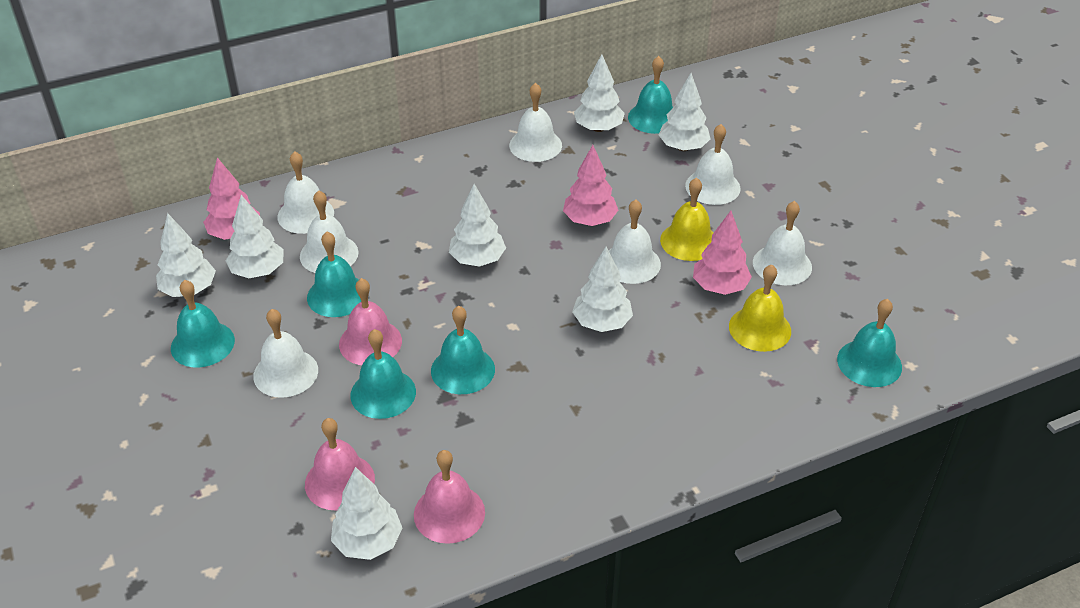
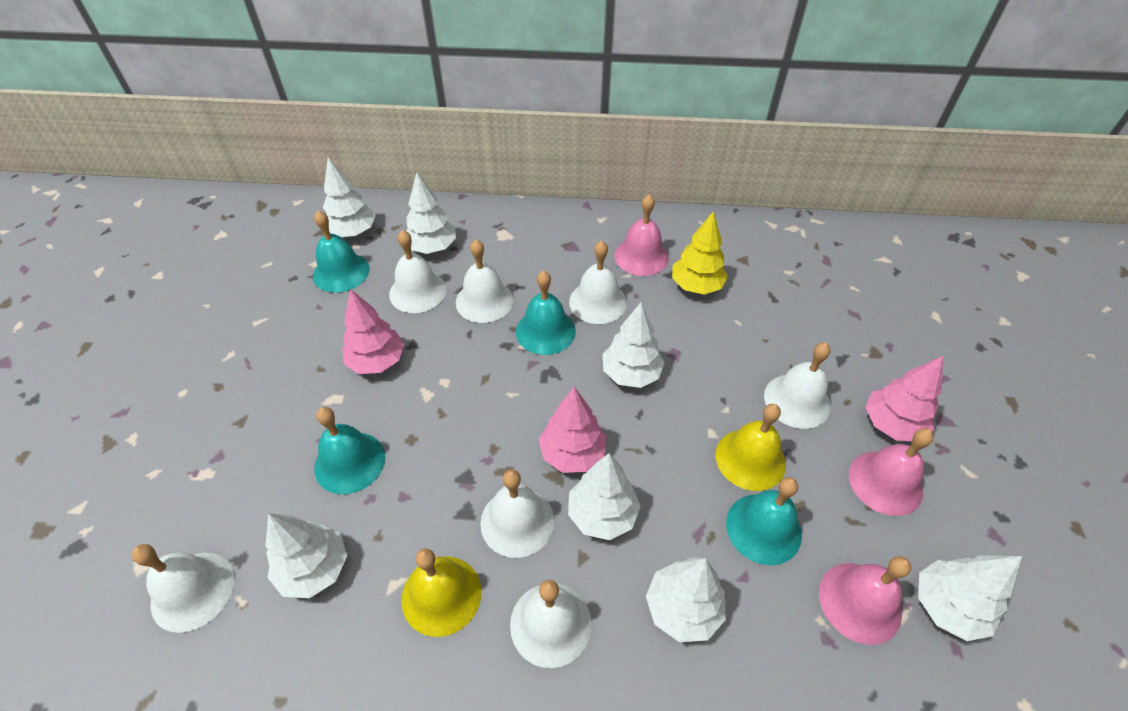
turquoise bell: [171,280,235,368] [307,232,361,317] [350,329,416,419] [431,306,495,394] [628,56,673,134] [837,299,902,387] = 6 -> [313,210,370,293] [314,407,385,494] [516,271,576,355] [726,477,802,565] = 4
yellow tree: none = 0 -> [672,211,728,295] = 1

